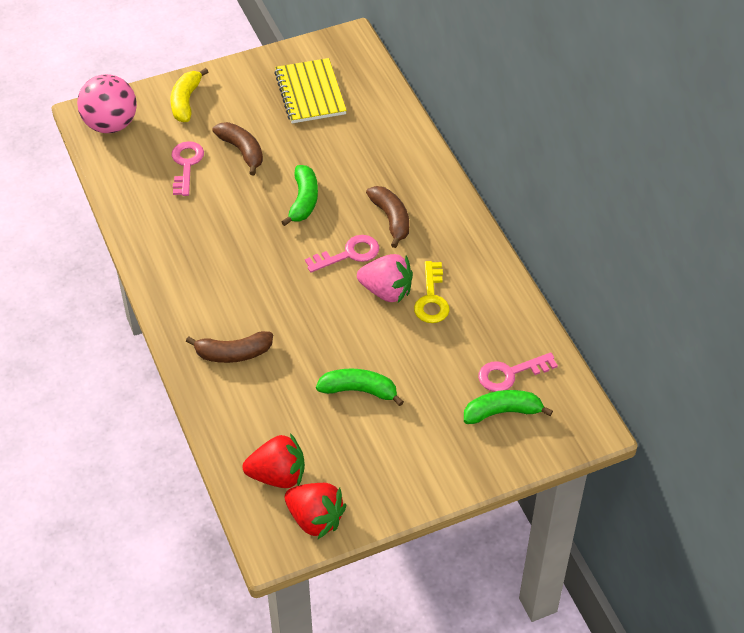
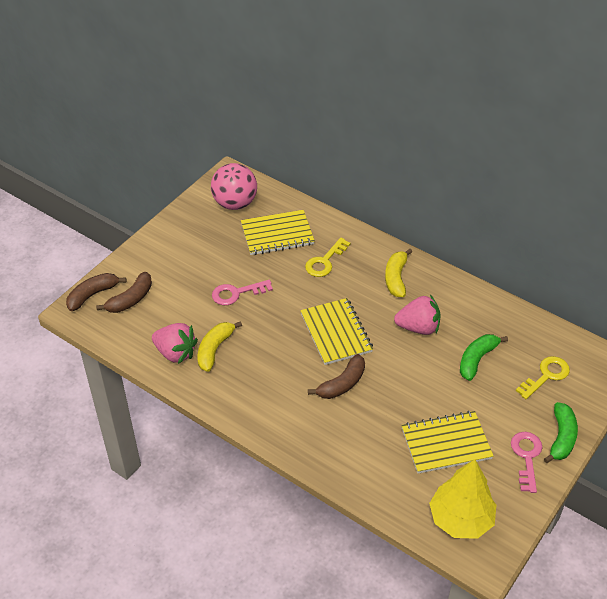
green banana: [281,165,318,226] [316,369,404,406] [464,390,553,424] = 3 -> [460,334,508,381] [544,402,578,463] = 2
pink key: [172,141,204,196] [305,235,379,273] [478,352,558,392] = 3 -> [212,280,273,305] [511,432,543,493] = 2
pink strawberry: [357,254,413,303] = 1 -> [152,323,198,364] [394,295,441,335] = 2
red strawberry: [243,433,305,488] [285,483,346,539] = 2 -> none = 0
yellow banana: [171,68,208,122] = 1 -> [198,321,242,372] [385,249,412,297] = 2
yellow key: [414,261,450,323] = 1 -> [305,238,351,277] [516,356,570,399] = 2
yellow notebook: [274,58,347,123] = 1 -> [241,210,315,255] [300,298,373,365] [402,411,493,473] = 3
yellow tree: none = 0 -> [429,459,496,539] = 1

